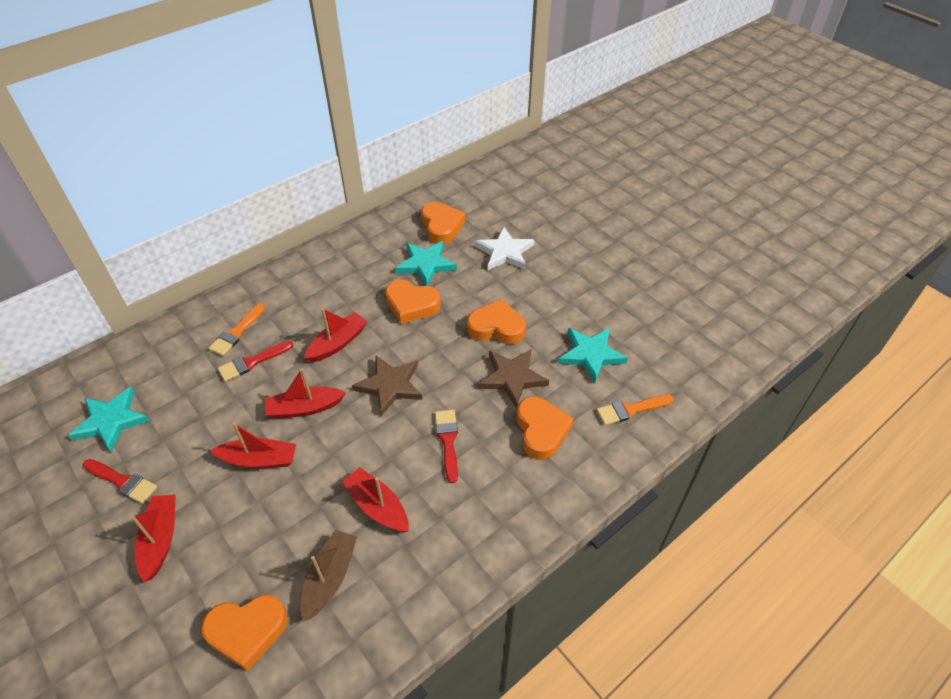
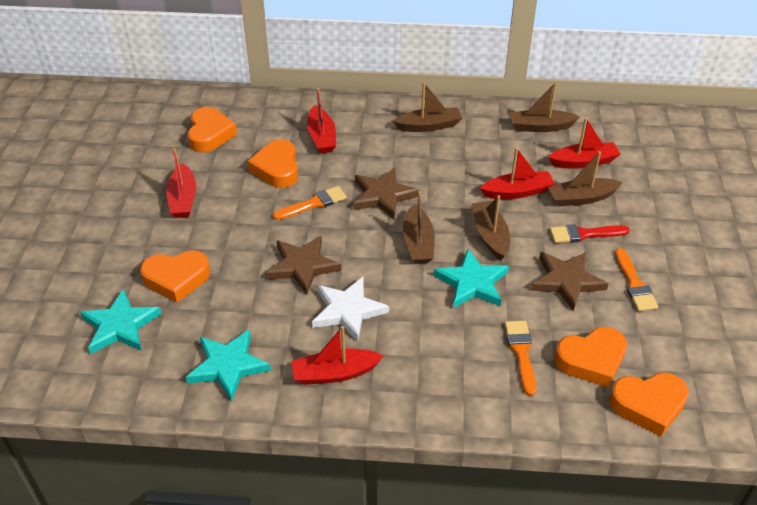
brown boat: [300,530,357,622] = 1 -> [393,82,462,132] [403,191,435,264] [472,195,510,260] [510,82,580,132] [548,151,623,206] = 5
brown star: [352,356,422,416] [478,349,549,407] = 2 -> [266,235,341,295] [353,168,420,219] [531,252,609,311] = 3
orange brush: [209,303,265,356] [597,394,674,425] = 2 -> [273,186,347,220] [505,321,536,396] [615,248,658,311] = 3
red brush: [82,459,157,504] [218,341,293,382] [435,410,458,483] = 3 -> [550,224,630,243] = 1

